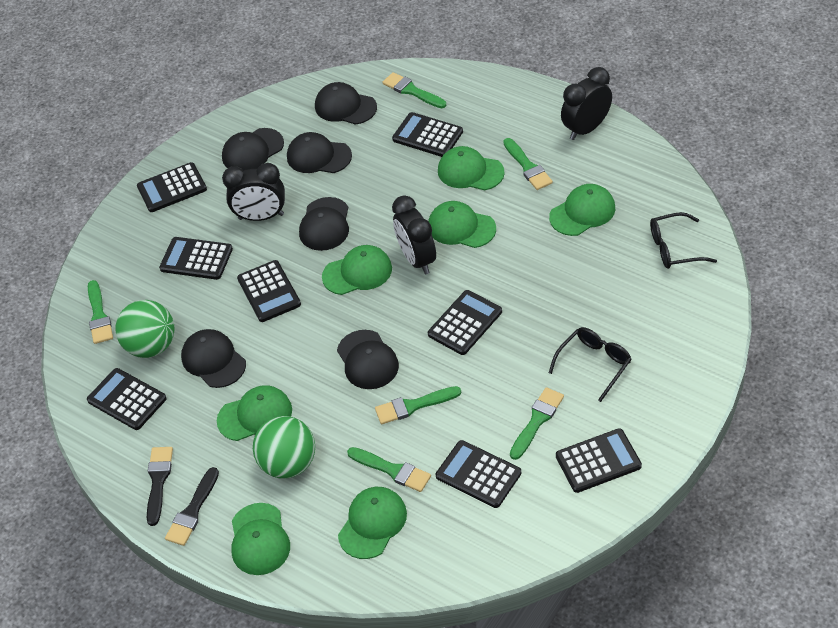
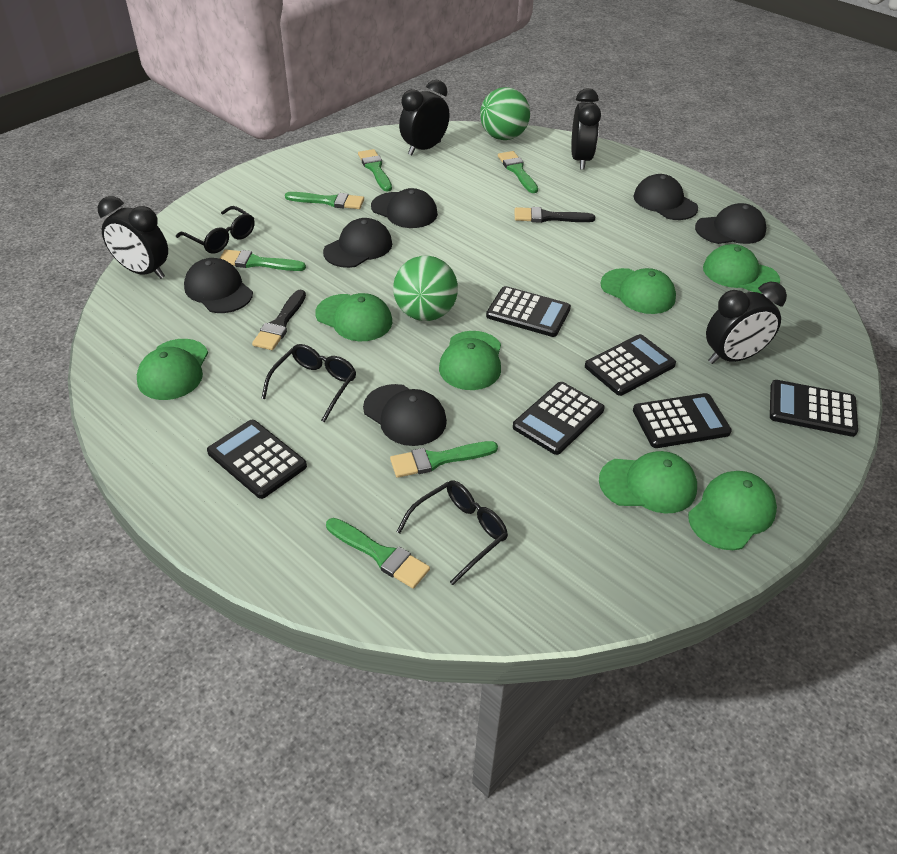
black calculator: [87,368,167,430] [137,162,207,212] [159,237,233,280] [237,260,301,322] [392,112,463,157] [428,290,502,355] [436,440,522,508] [556,428,642,493] = 8 -> [207,420,307,499] [486,286,571,337] [513,382,605,455] [585,334,676,396] [633,393,732,448] [770,380,858,437] = 6
black clock: [222,163,285,221] [392,195,436,274] [561,67,612,140] = 3 -> [98,196,168,279] [399,80,450,155] [571,88,601,170] [706,282,787,364] = 4
black glasses: [549,327,632,402] [650,212,717,269] = 2 -> [176,206,255,254] [261,344,356,422] [396,480,508,585] = 3

